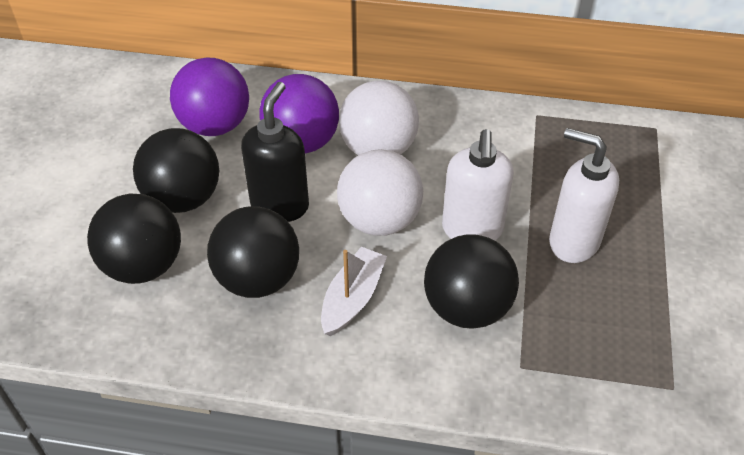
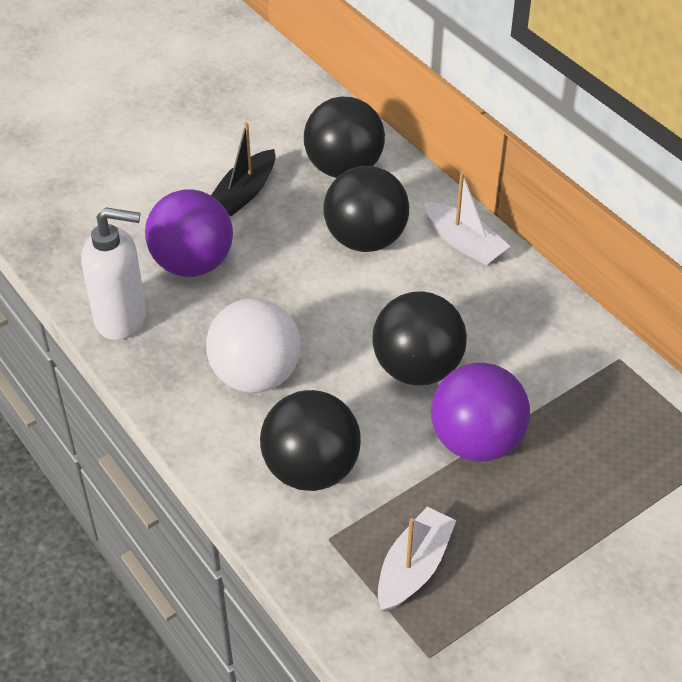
black boat: none = 0 -> [211,122,276,216] = 1
black soap dispenser: [241,82,309,222] = 1 -> none = 0
white ball: [337,149,423,236] [339,81,419,155] = 2 -> [206,298,301,393] = 1
white boat: [321,247,387,336] = 1 -> [378,507,457,612] [424,173,510,265] = 2
white soap dispenser: [442,129,514,241] [549,128,619,263] = 2 -> [81,207,146,340] = 1

